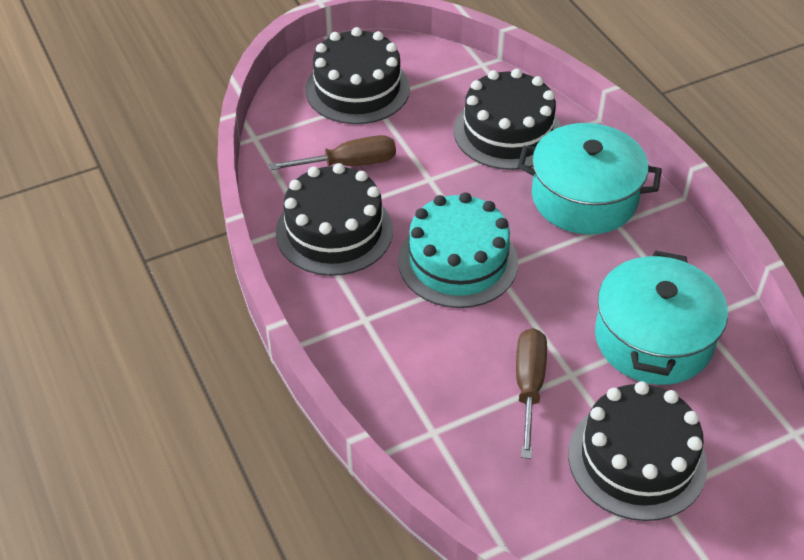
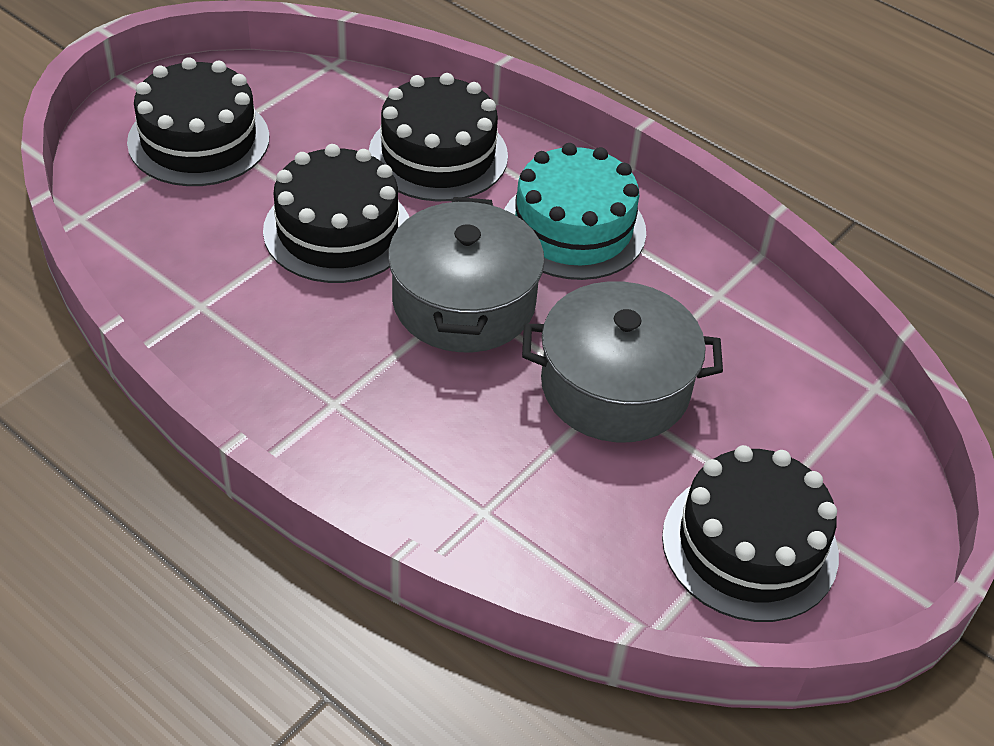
brown screwdriver: [269,135,396,170] [516,328,547,459] = 2 -> none = 0
grey pot: none = 0 -> [388,197,545,352] [522,281,723,442] = 2
turquoise pot: [518,123,662,234] [595,250,728,385] = 2 -> none = 0

